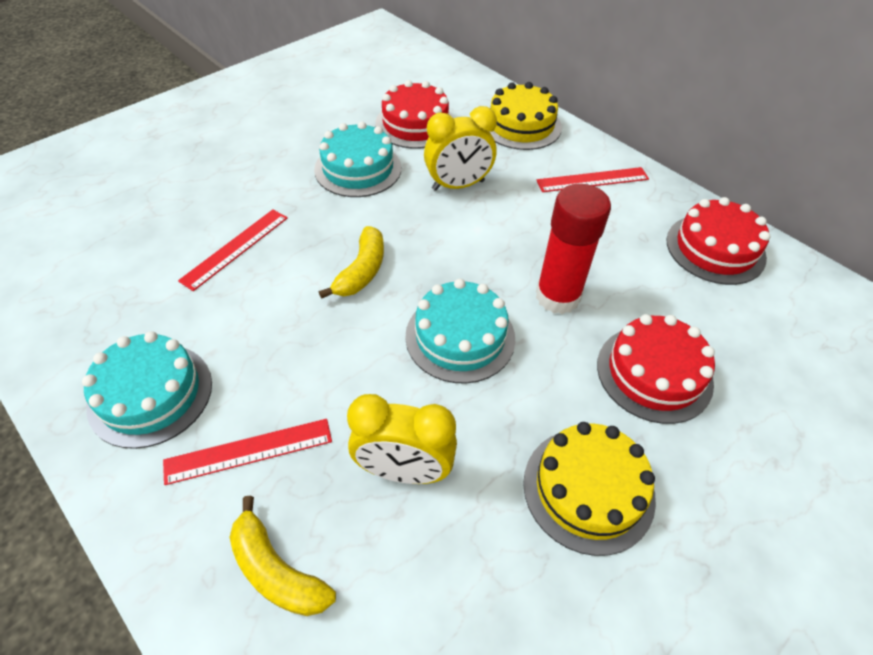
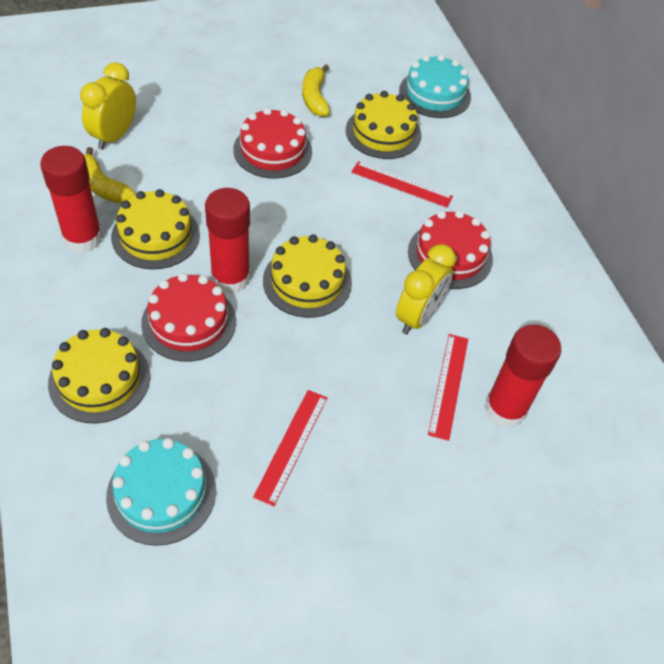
red glue stick: [536,184,611,314] = 1 -> [40,146,103,253] [205,188,250,294] [484,324,561,428] = 3
turquoise cake: [82,331,212,449] [314,121,401,197] [405,279,515,383] = 3 -> [106,438,216,546] [399,54,471,118] = 2
yellow cake: [490,82,562,150] [523,422,656,556] = 2 -> [48,328,150,423] [111,189,200,269] [263,234,352,318] [346,91,421,159] = 4

